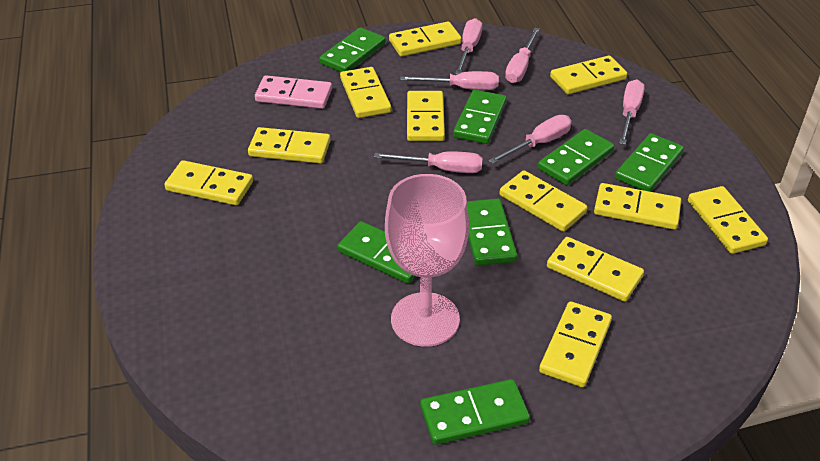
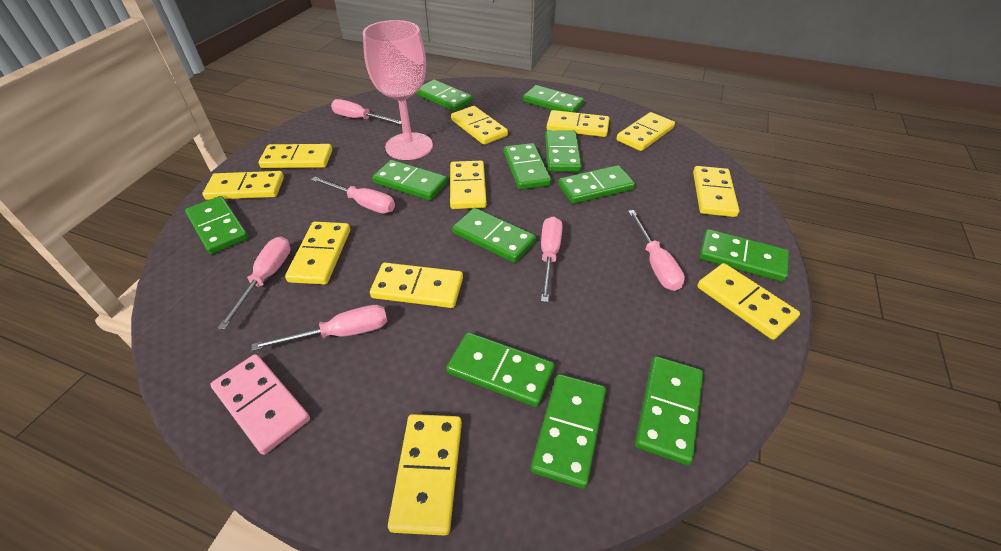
green domino: [319,27,386,72] [338,221,416,284] [420,379,530,445] [453,90,507,144] [467,199,517,266] [538,129,614,185] [615,133,684,192] = 7 -> [185,196,249,255] [372,160,448,201] [416,80,473,112] [446,332,555,407] [452,208,536,263] [504,143,552,190] [523,85,584,113] [531,374,606,489] [545,130,582,172] [558,165,635,204] [635,356,703,465] [699,229,789,282] = 12

